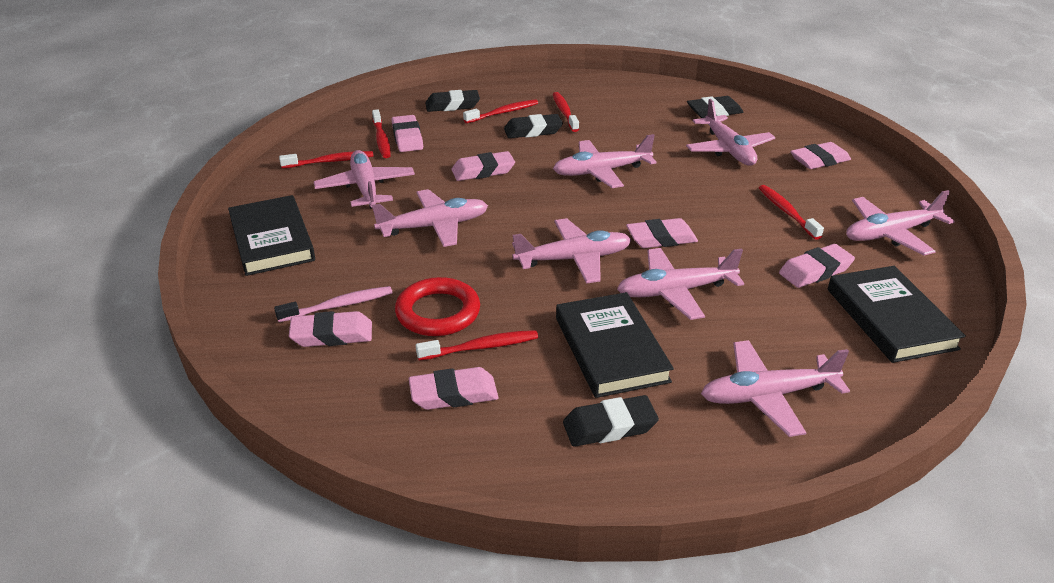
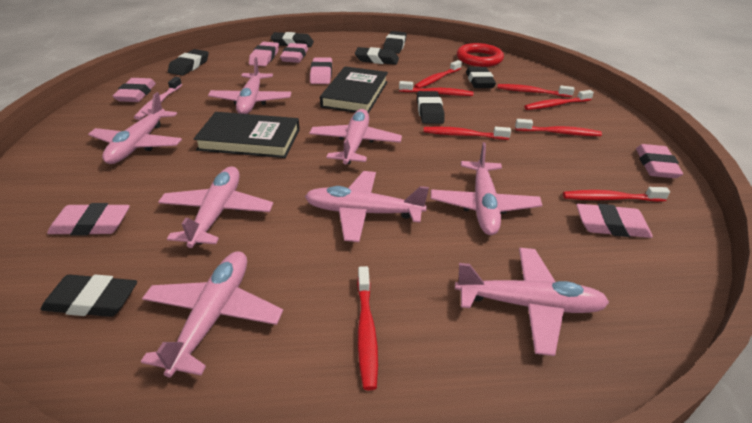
black book: [228,195,315,276] [556,292,674,398] [828,266,966,363] = 3 -> [194,112,300,158] [320,66,388,114] = 2
black eraser: [425,90,480,112] [504,114,563,138] [563,395,659,447] [687,96,744,118] = 4 -> [40,274,137,317] [168,49,209,76] [270,32,314,47] [355,47,399,65] [383,31,407,54] [417,91,444,124] [466,67,496,88] = 7
red toothbrush: [279,151,373,168] [372,109,391,158] [416,330,538,360] [463,99,538,123] [553,92,579,132] [759,185,824,240] = 6 -> [357,266,378,390] [399,81,473,96] [414,60,462,89] [424,126,511,140] [497,84,574,97] [515,119,602,136] [524,90,594,110] [563,187,670,202] = 8

